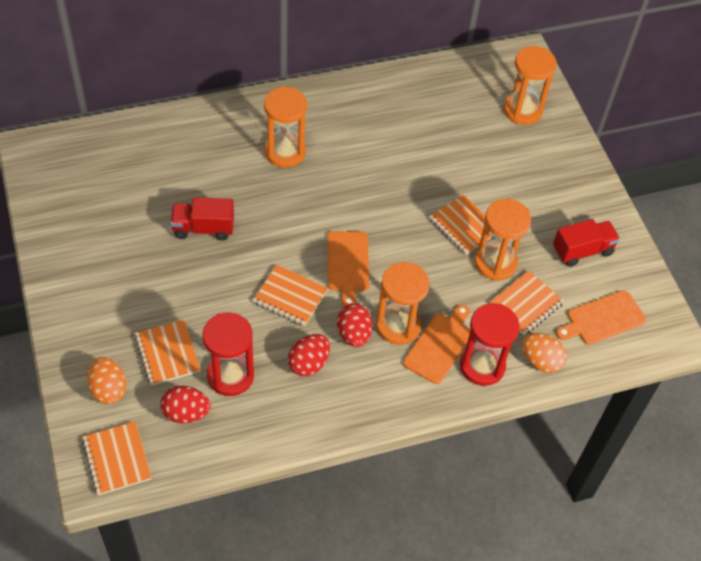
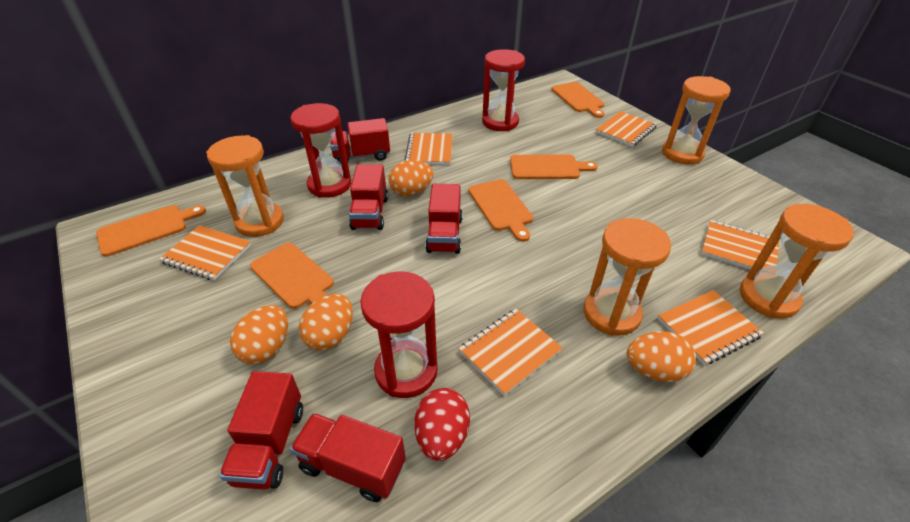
orange cutting board: [327,231,369,307] [403,305,471,384] [556,290,646,345] = 3 -> [96,205,206,257] [250,243,334,309] [468,179,533,242] [510,154,598,179] [551,82,605,118] = 5
orange egg: [87,357,127,404] [522,333,567,373] = 2 -> [230,305,288,364] [299,294,353,351] [388,160,434,196] [627,331,696,382] = 4
orange notebook: [82,422,151,495] [135,320,201,386] [253,265,328,326] [429,194,494,255] [489,271,564,335] = 5 -> [159,225,251,281] [405,133,453,165] [459,309,563,396] [596,111,657,147] [658,290,764,365] [701,220,779,270] = 6
red egg: [160,386,211,424] [288,334,330,376] [337,304,373,347] = 3 -> [415,388,470,461] = 1
red hourglass: [203,313,254,396] [460,303,520,386] = 2 -> [290,103,351,198] [360,271,438,398] [482,49,525,131] = 3
red truck: [170,197,234,241] [553,219,620,267] = 2 -> [219,371,303,490] [290,413,406,502] [330,118,390,163] [349,164,388,230] [425,184,463,254] = 5

